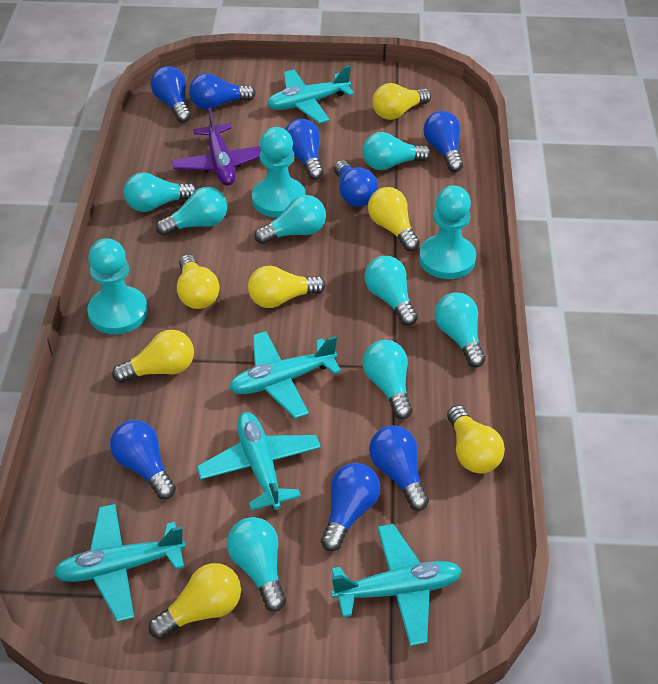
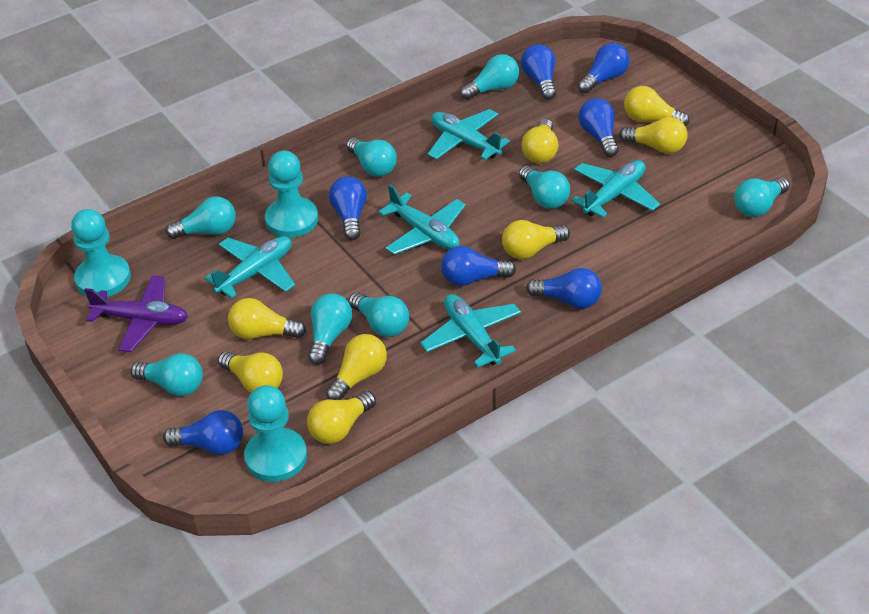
blue light bulb: [110,420,176,499] [151,66,191,123] [189,73,256,110] [285,119,324,180] [321,463,380,551] [334,160,378,207] [369,425,429,511] [423,111,463,172] = 8 -> [163,410,243,455] [329,176,367,240] [441,246,516,286] [521,44,556,100] [526,268,602,309] [578,43,630,93] [579,98,618,157] = 7
yellow light bulb: [112,330,194,383] [148,563,241,639] [177,254,220,309] [248,266,326,308] [368,187,420,251] [372,83,431,120] [447,405,505,473] = 7 -> [218,351,283,393] [228,298,306,339] [307,391,376,444] [326,334,387,400] [502,220,570,259] [522,119,558,163] [619,117,688,154] [624,86,690,126] = 8

